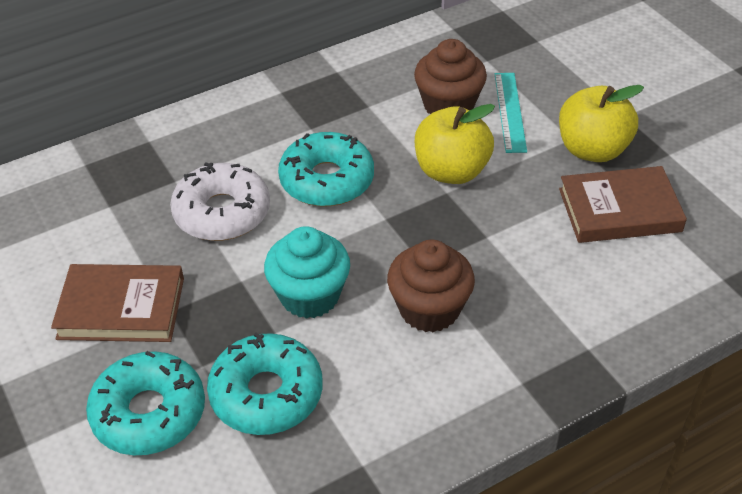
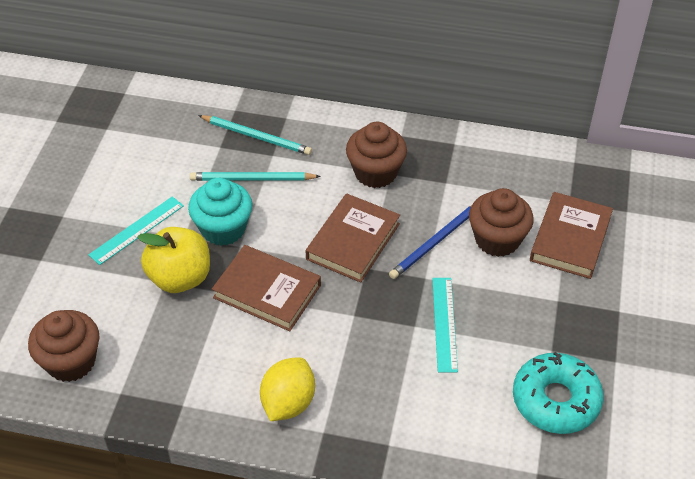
blue pencil: none = 0 -> [389,206,471,279] = 1
brown book: [51,264,184,342] [559,166,687,243] = 2 -> [212,245,321,331] [306,193,400,283] [530,192,613,279] = 3
brown cupcake: [387,240,475,333] [414,39,487,114] = 2 -> [28,310,100,382] [346,122,407,188] [469,188,534,257] = 3
turquoise donut: [86,351,205,455] [207,333,323,435] [278,132,374,206] = 3 -> [513,352,604,434] = 1
turquoise pencil: none = 0 -> [190,172,321,181] [198,115,312,155] = 2
turquoise ruler: [495,73,527,153] = 1 -> [88,196,184,265] [432,278,458,373] = 2
white donut: [170,162,270,241] = 1 -> none = 0
yellow apple: [415,104,495,184] [559,85,644,162] = 2 -> [137,227,210,293] = 1
yellow lemon: none = 0 -> [260,357,315,421] = 1

